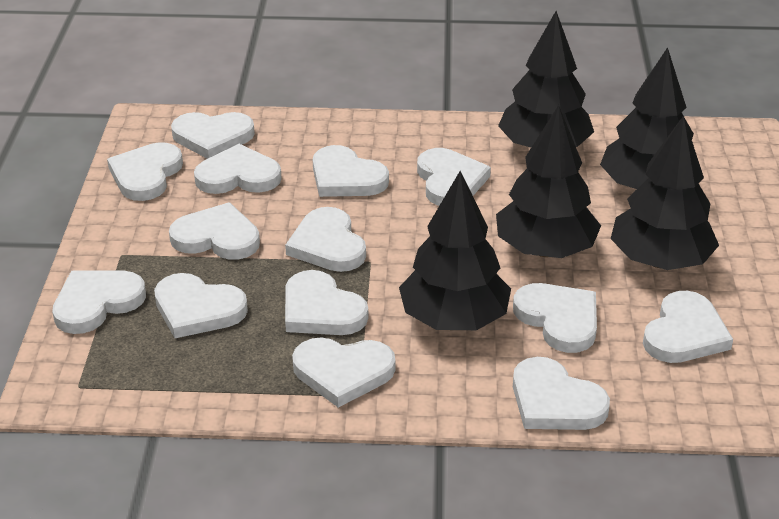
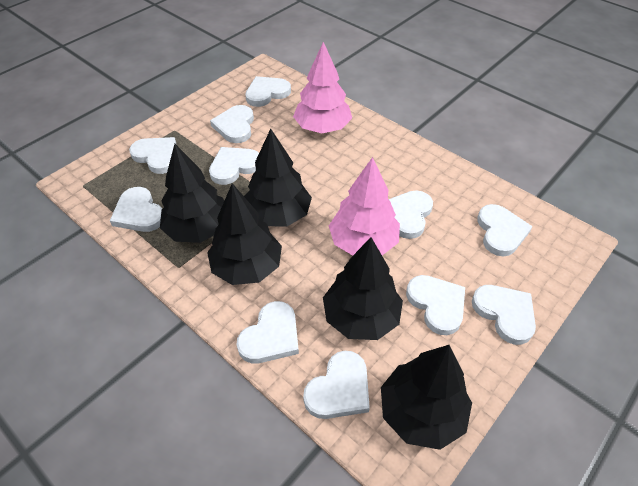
pink tree: none = 0 -> [293,42,352,133] [329,157,400,256] = 2
white heart: [52,271,146,334] [107,142,183,201] [154,273,248,338] [169,202,260,260] [171,112,255,159] [194,144,282,194] [285,207,366,272] [285,270,368,335] [292,338,395,408] [313,145,389,197] [417,148,491,206] [513,283,597,353] [513,357,610,430] [643,291,733,363] = 14 -> [110,187,162,232] [129,137,176,174] [209,147,259,185] [210,105,254,143] [237,301,299,363] [245,76,291,107] [303,351,370,419] [389,190,433,239] [406,275,465,335] [472,285,536,345] [477,204,533,256] = 11

